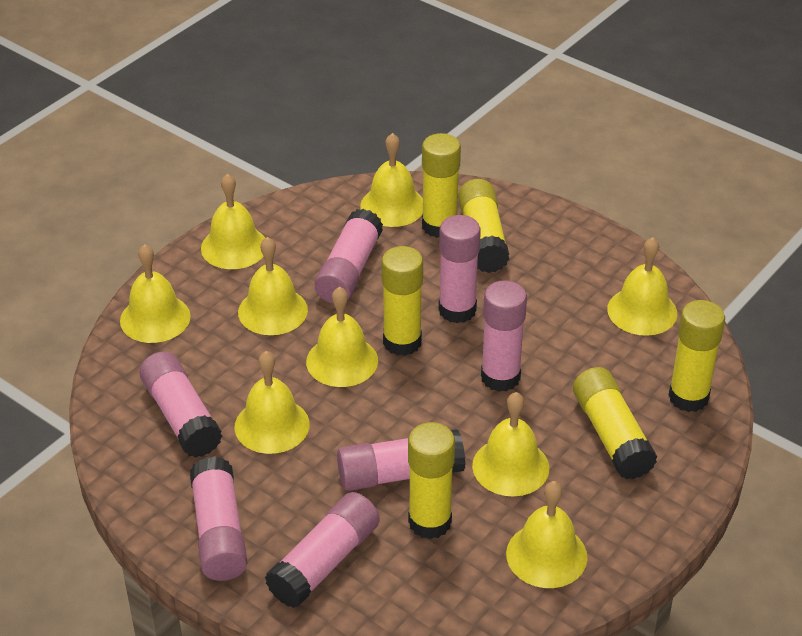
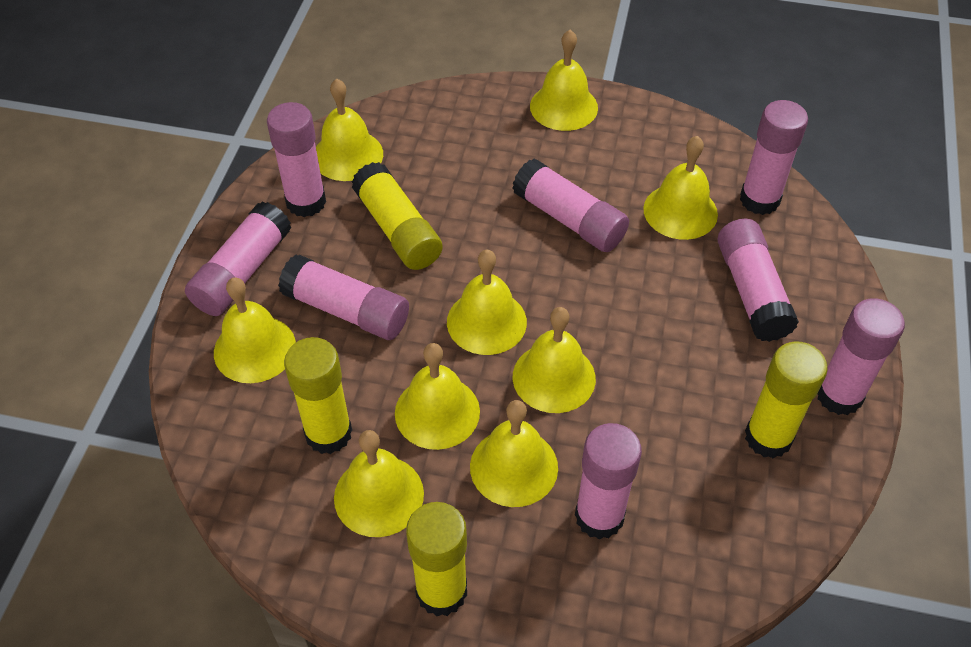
pink glue stick: [140,351,222,458] [190,456,248,581] [265,492,380,608] [315,209,383,304] [337,429,466,491] [438,215,481,323] [481,280,527,392] = 7 -> [185,202,291,316] [267,102,326,217] [278,254,409,340] [512,159,629,252] [575,423,642,540] [717,218,799,342] [740,100,808,215] [817,298,905,415] = 8
yellow glue stick: [381,246,423,356] [408,422,455,539] [422,133,461,238] [458,179,509,273] [573,367,657,479] [668,300,725,412] = 6 -> [284,337,352,454] [351,162,443,270] [406,502,467,616] [745,341,828,459] = 4

